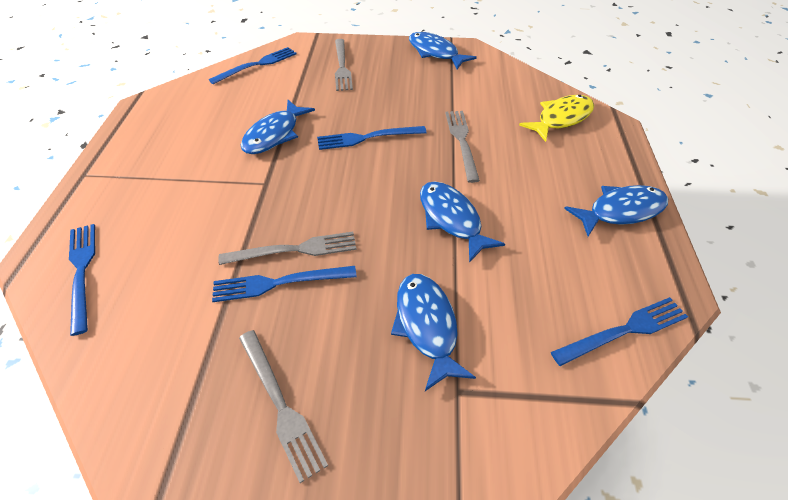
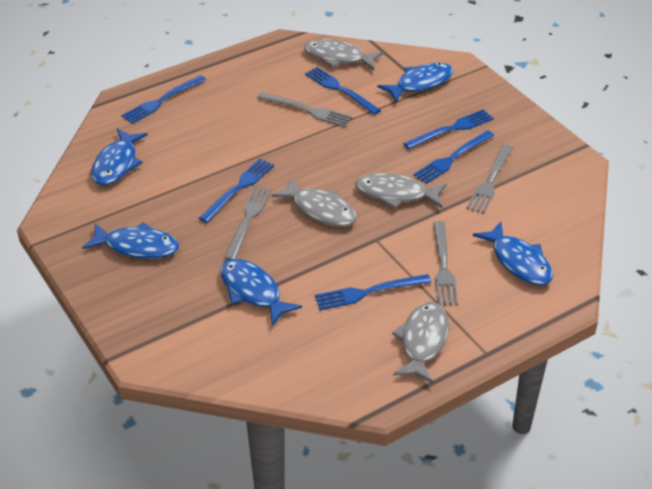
blue fork: [69,224,95,336] [209,47,297,84] [212,266,357,302] [317,126,426,150] [551,297,688,366] = 5 -> [121,75,206,124] [199,158,274,223] [305,67,381,115] [315,274,432,310] [403,109,493,149] [414,130,495,184] = 6
grey fish: none = 0 -> [271,178,357,227] [304,39,383,70] [355,173,447,208] [392,302,449,383] = 4
yellow fish: [519,95,594,142] = 1 -> none = 0

